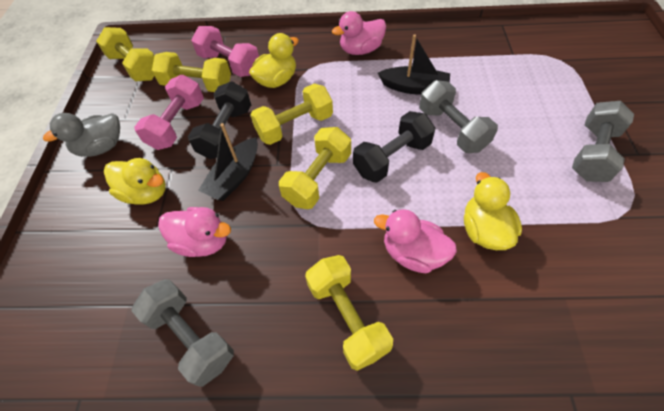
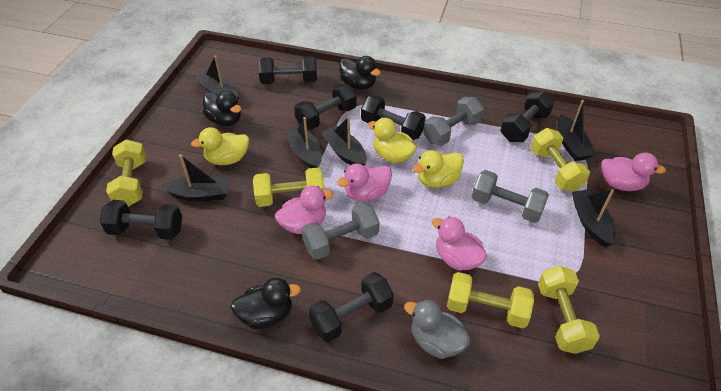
black boat: [198,123,258,201] [378,34,450,95] = 2 -> [162,155,230,201] [195,55,239,99] [286,117,322,168] [321,117,367,166] [557,100,595,161] [572,189,615,247] = 6
black duck: none = 0 -> [203,91,241,126] [231,278,301,329] [339,56,381,90] = 3
black dumbbell: [188,82,251,159] [353,111,435,183] = 2 -> [100,200,182,240] [258,56,317,84] [294,84,357,130] [309,272,394,342] [361,95,426,140] [500,91,554,142] = 6
pink duck: [158,207,231,257] [332,11,386,55] [374,209,457,273] = 3 -> [275,186,333,234] [337,164,392,202] [432,217,487,271] [601,153,666,191] = 4
pink dumbbell: [134,75,204,150] [191,26,259,77] = 2 -> none = 0

